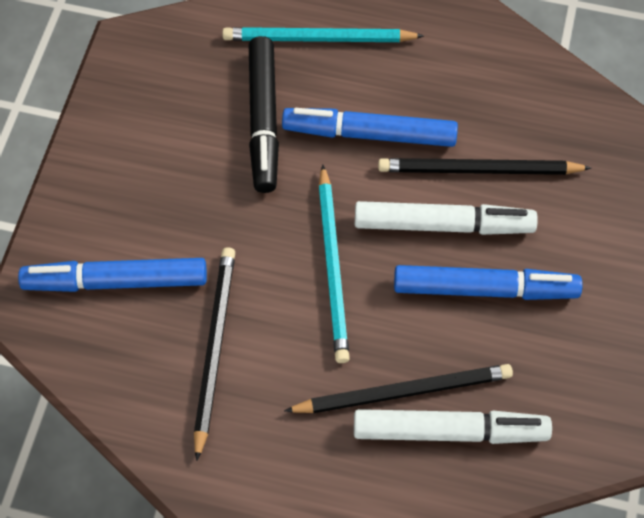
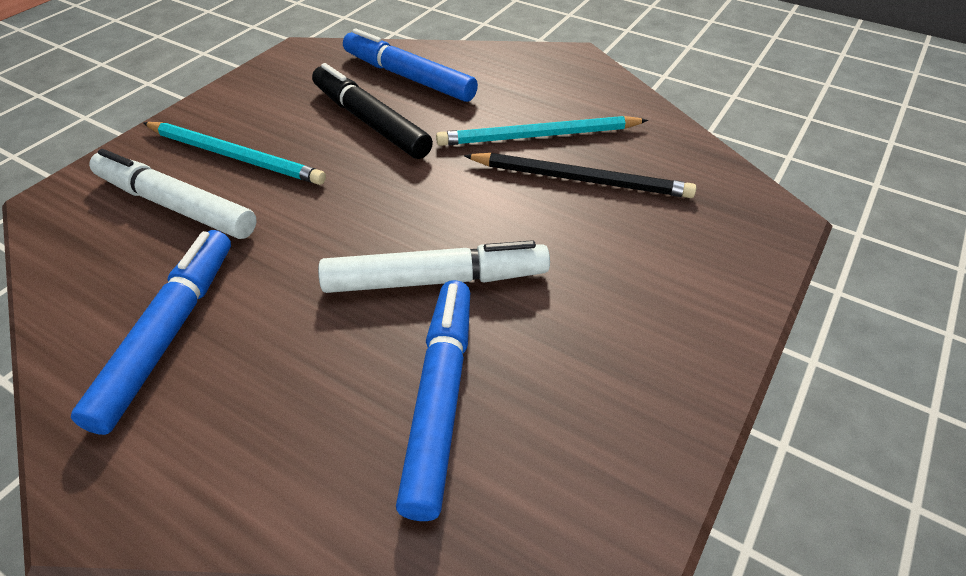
black pencil: [194,247,235,461] [284,364,513,413] [378,158,591,175] = 3 -> [464,153,696,198] = 1

